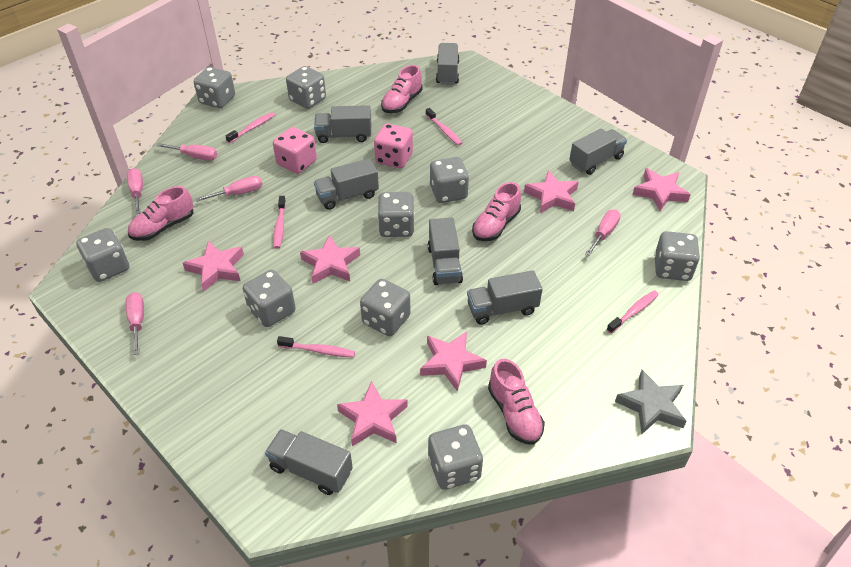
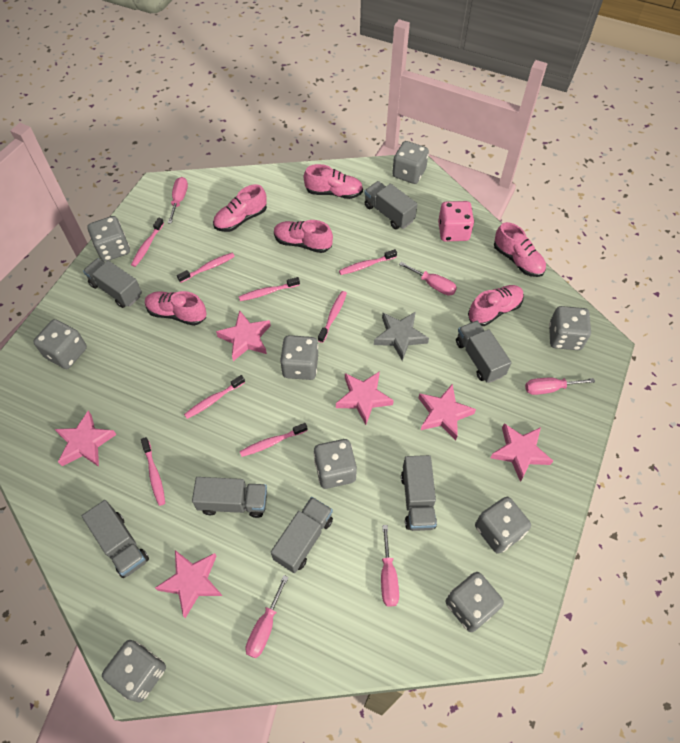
pink dice: [273,127,317,174] [374,124,413,168] = 2 -> [438,201,474,241] = 1
pink shoe: [128,186,194,241] [381,65,423,113] [472,182,521,241] [488,359,545,445] = 4 -> [145,291,207,326] [213,184,267,232] [274,220,333,253] [304,164,363,199] [468,285,524,326] [494,222,546,277] = 6
pink toothbrush: [226,112,275,143] [273,196,286,249] [277,336,355,358] [426,108,462,146] [606,290,659,334] = 5 -> [131,218,164,267] [141,437,165,506] [177,253,235,283] [184,375,245,419] [239,277,300,301] [240,423,308,457] [318,291,347,343] [339,249,397,275] = 8

